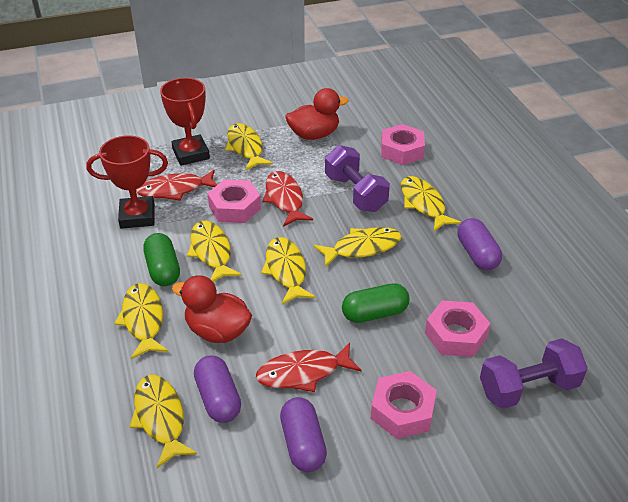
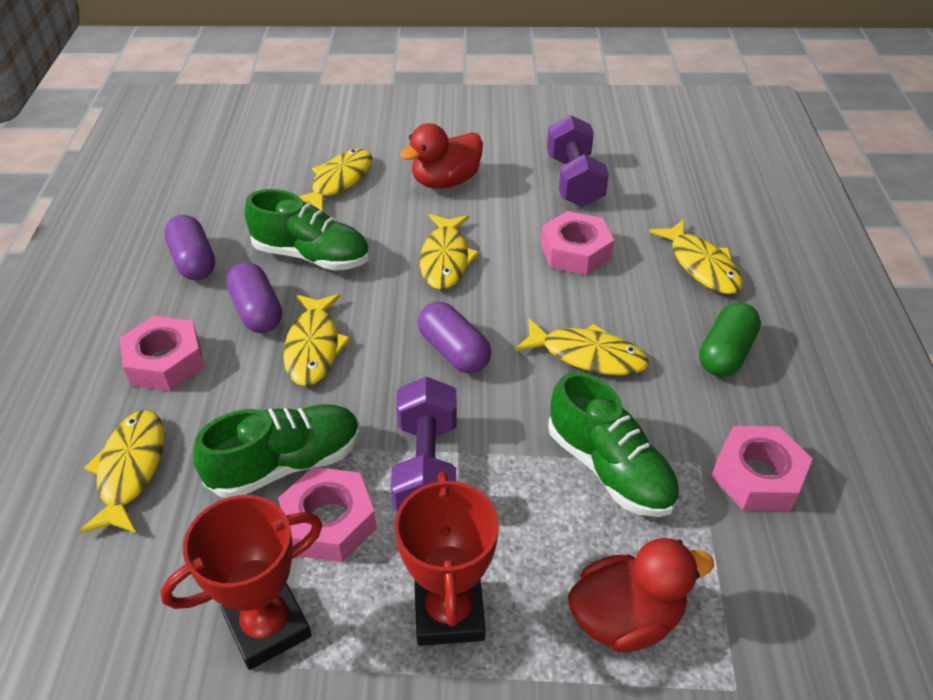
green capsule: [143,233,180,286] [342,283,410,323] = 2 -> [699,302,761,377] = 1
green shoe: none = 0 -> [193,404,360,498] [244,189,370,271] [548,372,679,517] = 3
red fish: [136,170,217,201] [256,343,362,392] [263,171,313,227] = 3 -> none = 0
yellow fish: [114,283,168,359] [130,375,197,468] [187,221,242,282] [225,123,273,170] [261,237,315,304] [313,227,402,267] [401,176,461,231] = 7 -> [79,410,164,533] [283,294,351,386] [299,149,373,211] [420,214,480,290] [515,318,649,376] [649,219,743,294] = 6

